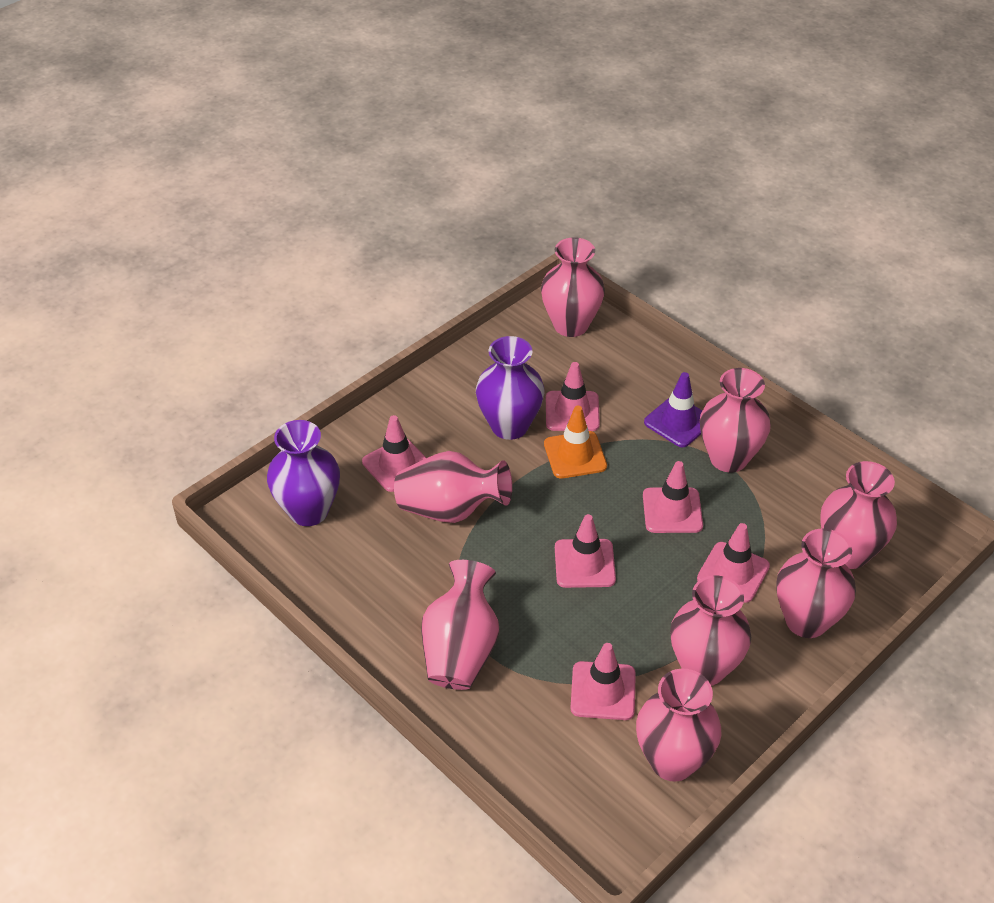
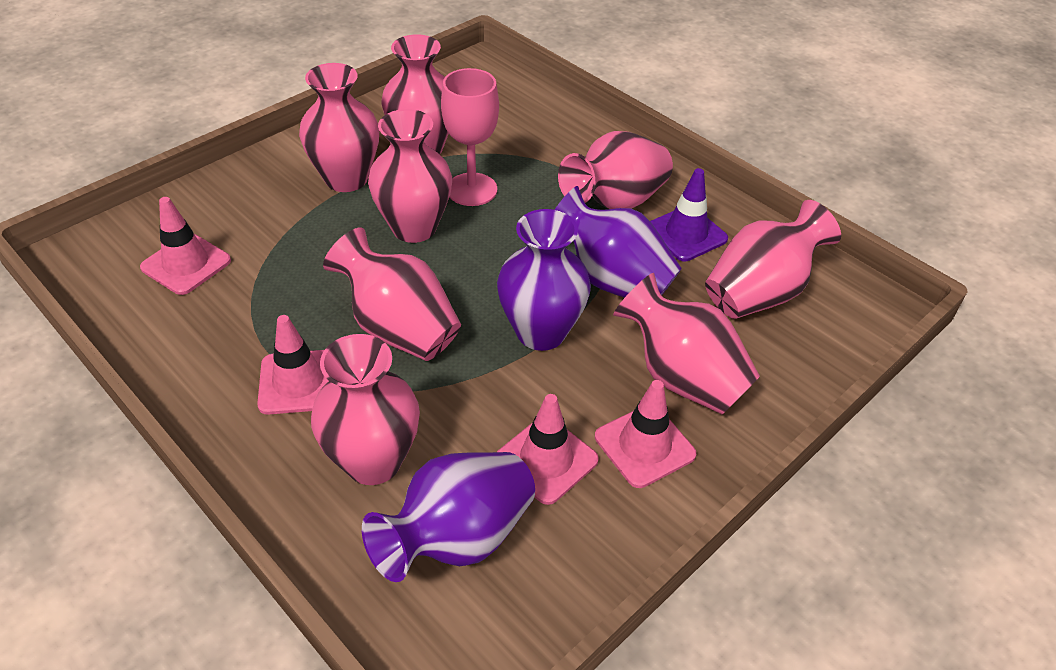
orange traffic cone: [544,406,607,479] = 1 -> none = 0
pink goblet: none = 0 -> [441,68,499,206] = 1
pink traffic cone: [362,415,426,492] [546,362,600,431] [555,514,616,588] [570,643,636,720] [643,461,703,533] [697,523,770,603] = 6 -> [140,197,231,295] [257,315,329,415] [497,394,599,505] [595,380,696,488] = 4
purple vase: [267,420,340,526] [476,336,544,440] = 2 -> [362,452,535,582] [497,209,591,351] [554,186,682,298] = 3

